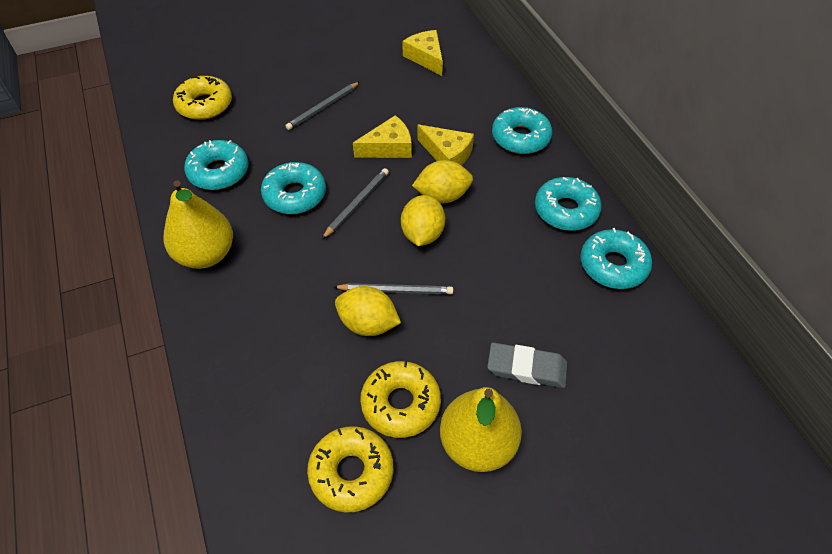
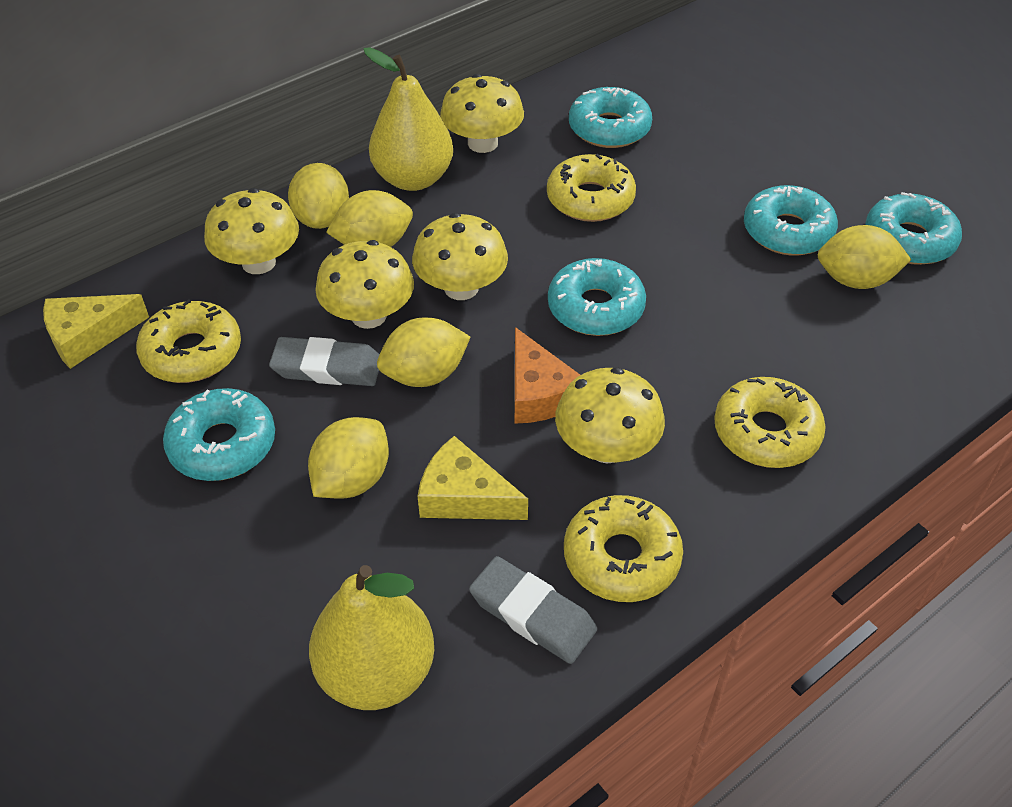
grey eraser: [487,342,568,388] = 1 -> [269,337,380,386] [469,556,597,664] = 2
grey pencil: [285,82,360,130] [322,168,389,239] [334,283,453,294] = 3 -> none = 0
orange cheese: none = 0 -> [515,327,580,424] = 1
yellow cheese: [353,115,412,158] [402,30,443,76] [417,125,474,166] = 3 -> [43,294,149,369] [417,436,528,520] = 2
yellow donut: [173,76,232,120] [307,426,393,513] [360,361,441,438] = 3 -> [136,299,241,383] [547,154,636,222] [564,495,683,602] [714,377,826,468] = 4
yellow lemon: [335,286,401,336] [401,195,445,246] [412,160,473,203] = 3 -> [288,163,349,229] [308,417,389,499] [326,190,413,247] [377,317,470,387] [818,225,911,289] = 5
yellow mushroom: none = 0 -> [204,188,299,274] [315,240,414,329] [412,213,508,300] [440,74,524,153] [555,367,665,463] = 5

